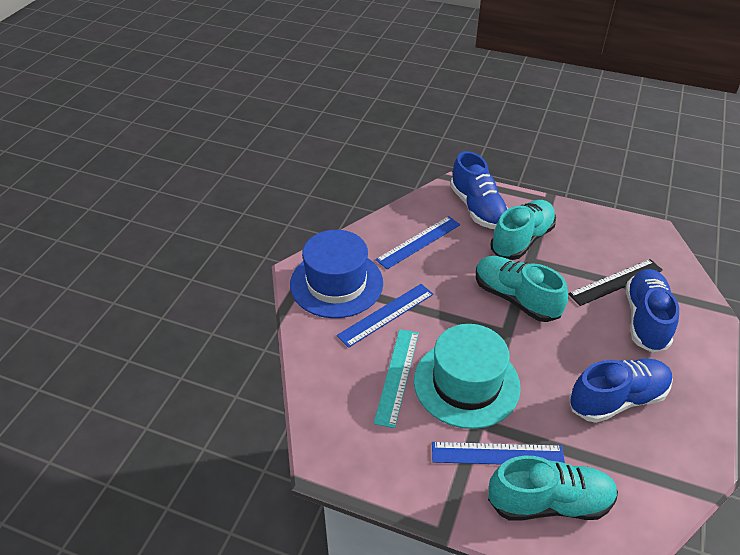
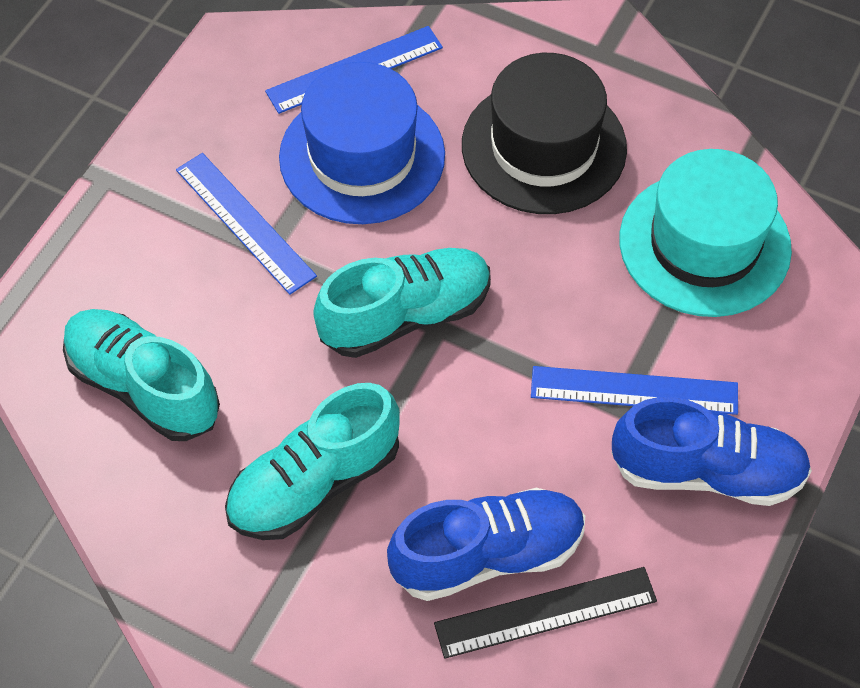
black hat: none = 0 -> [462,53,627,214] = 1
blue shoe: [450,151,508,229] [569,358,673,423] [626,269,679,353] = 3 -> [387,488,585,601] [612,397,812,506] = 2
turquoise ruler: [374,329,419,428] = 1 -> none = 0

